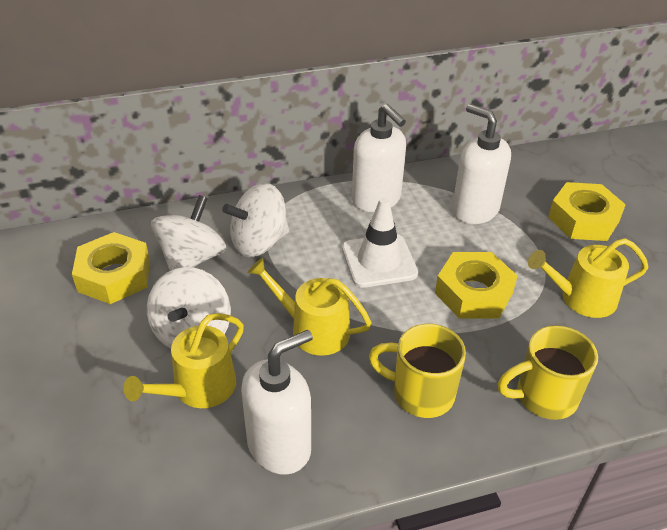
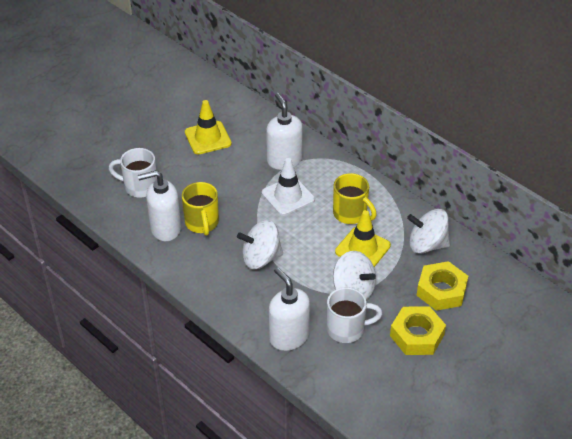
white mug: none = 0 -> [109,148,157,198] [327,287,383,343] = 2
yellow nut: [72,232,150,304] [435,252,517,319] [548,182,626,241] = 3 -> [390,306,446,355] [417,261,468,311] = 2
yellow traffic cone: none = 0 -> [185,100,232,154] [335,210,391,267] = 2
yellow watering can: [123,313,244,408] [248,258,372,356] [528,238,648,318] = 3 -> none = 0

